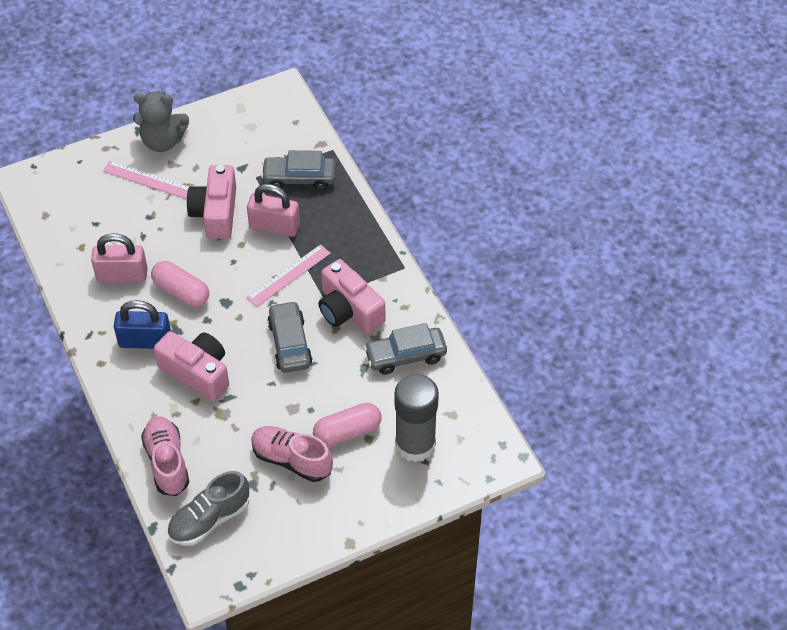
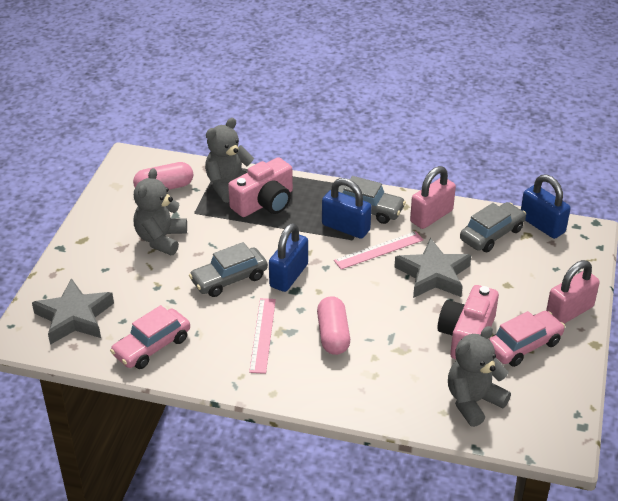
blue padlock: [114,300,171,349] = 1 -> [269,223,308,292] [322,178,372,239] [521,174,571,239] = 3
grey glue stick: [395,374,439,462] = 1 -> none = 0
grey shoe: [167,471,250,546] = 1 -> none = 0
grey star: none = 0 -> [32,278,114,345] [395,238,471,298] = 2
grey teddy bear: [133,91,189,152] = 1 -> [134,168,187,255] [205,118,254,203] [448,326,511,427] = 3
pink camera: [154,331,229,401] [187,165,236,239] [319,259,385,334] = 3 -> [228,157,293,217] [437,285,499,359] = 2
pink car: none = 0 -> [110,305,190,369] [489,311,565,367] = 2
pink shoe: [141,417,189,496] [251,426,333,482] = 2 -> none = 0

